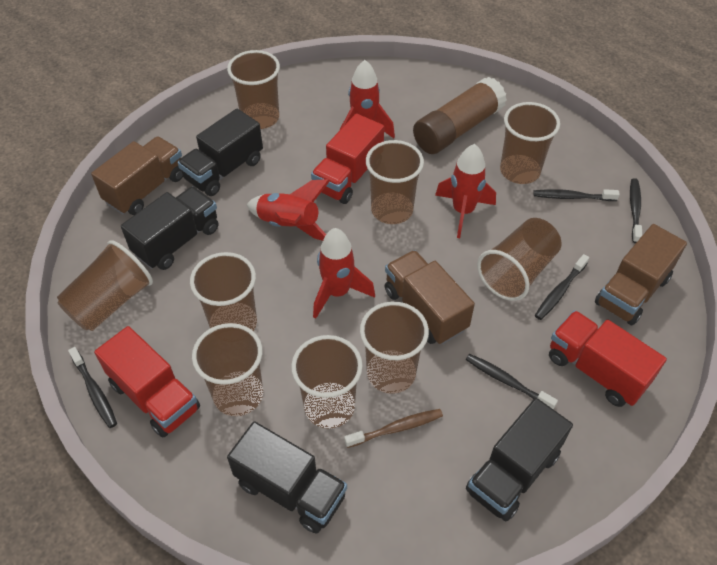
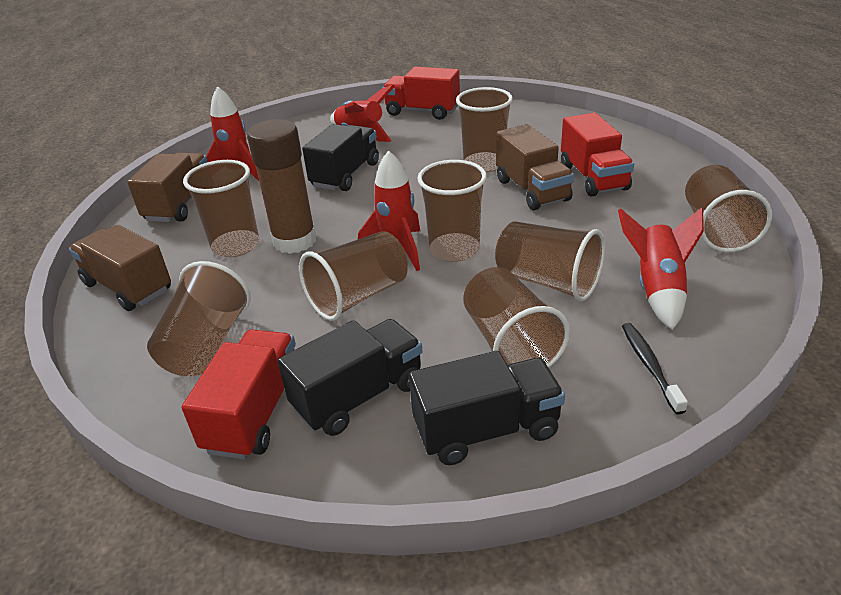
black toothbrush: [68,347,117,428] [466,354,558,409] [533,189,620,201] [535,254,589,320] [630,178,642,243] = 5 -> [622,323,688,415] = 1
black truck: [121,186,219,270] [178,109,263,196] [227,421,347,533] [466,398,573,522] = 4 -> [278,319,423,436] [302,124,379,191] [409,351,565,465] = 3
brown cup: [57,240,153,331] [190,252,257,331] [192,323,263,416] [227,50,280,129] [291,335,363,429] [360,301,429,394] [366,140,424,224] [477,218,562,301] [500,102,560,184] = 9 -> [147,261,251,376] [183,160,259,257] [299,231,408,321] [417,160,487,262] [456,87,513,172] [463,267,570,368] [495,221,605,301] [685,165,772,252] = 8
brown toothbrush: [344,409,443,448] = 1 -> none = 0

